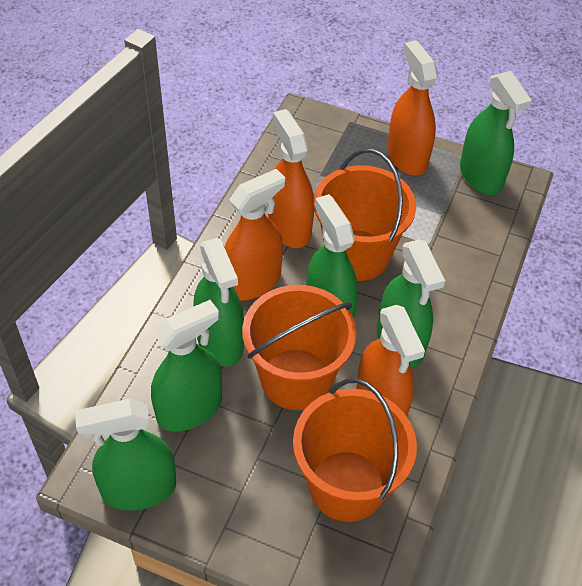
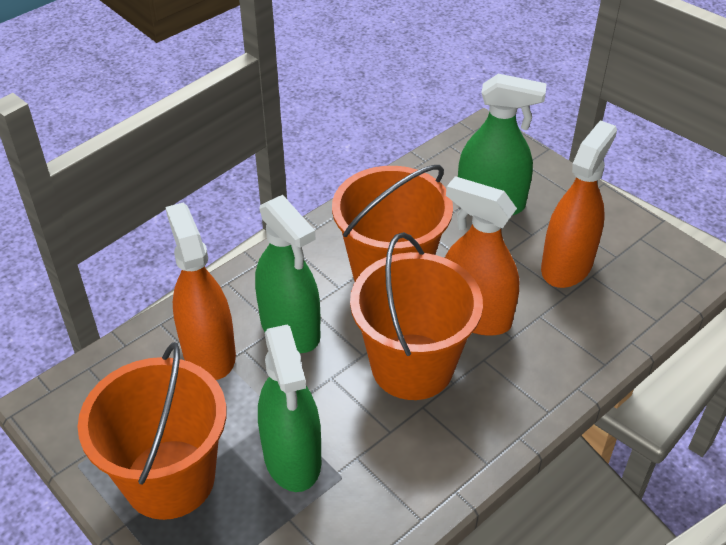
green spray bottle: [75,399,176,511] [151,300,222,432] [193,238,244,366] [306,194,358,318] [377,240,445,367] [460,71,532,195] = 6 -> [255,195,320,353] [258,325,321,492] [458,74,547,216] = 3
orange spray bottle: [224,169,285,301] [268,109,314,248] [356,305,425,416] [387,40,438,176] = 4 -> [165,203,236,380] [445,176,519,336] [541,120,617,288] = 3

